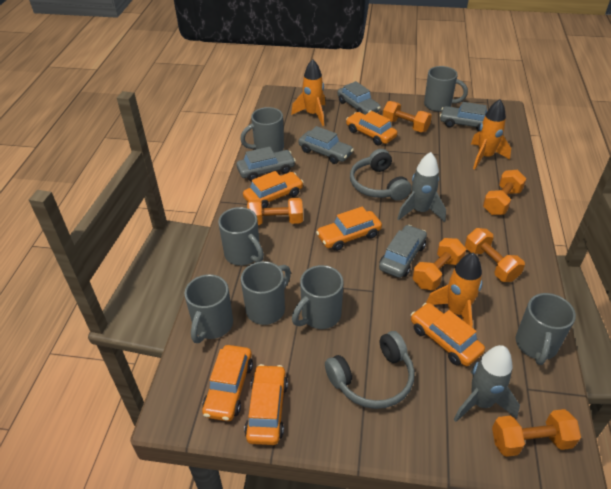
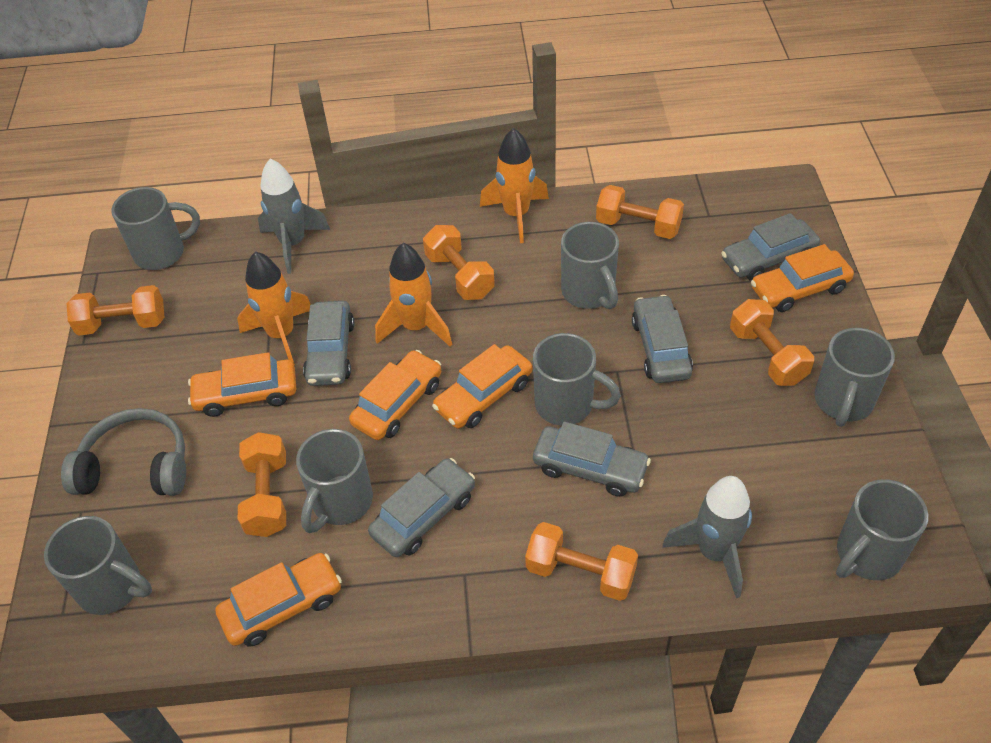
grey headphones: [325,331,415,409] [350,149,412,201] = 2 -> [61,408,186,496] = 1
orange car: [202,345,253,421] [243,171,304,208] [244,364,288,445] [316,207,382,251] [346,111,397,145] [411,303,485,366] = 6 -> [188,352,296,417] [215,553,342,647] [349,350,441,440] [432,344,532,429] [751,244,854,312] = 5

